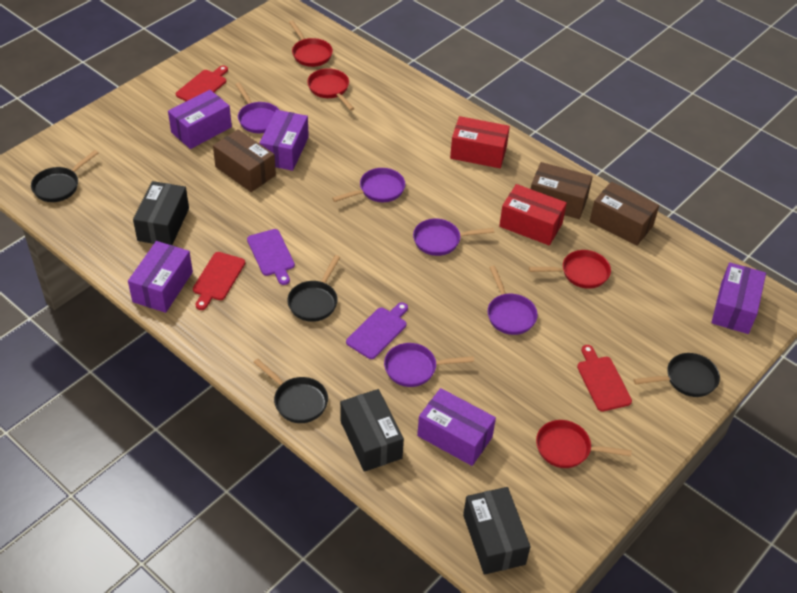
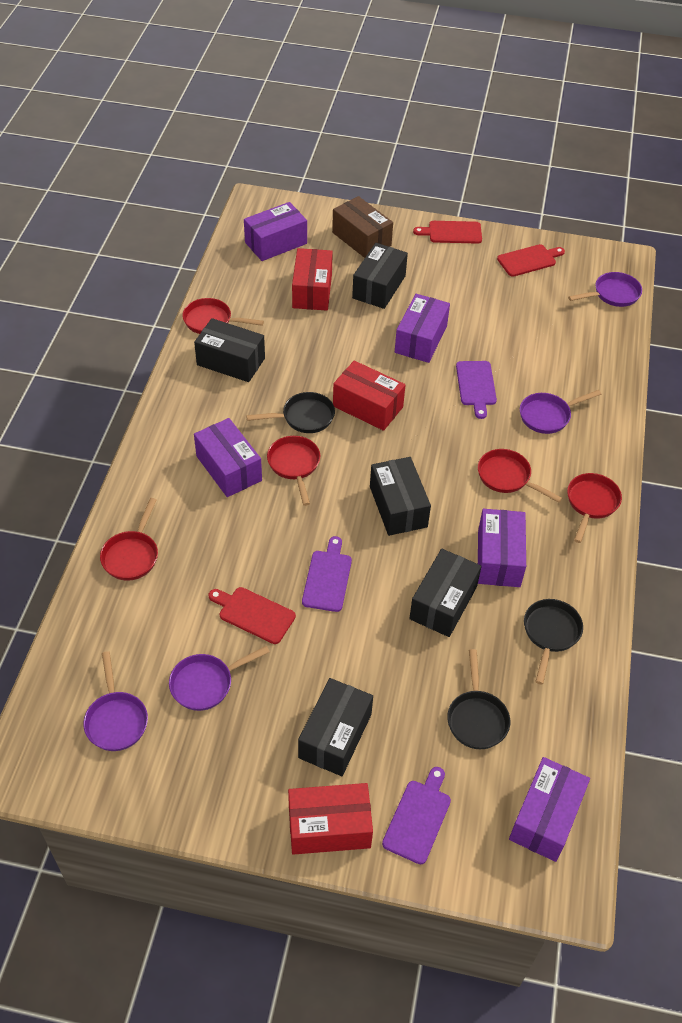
black box: [133,181,189,245] [340,389,404,472] [463,487,531,575] = 3 -> [194,318,265,382] [298,678,373,776] [352,243,408,309] [370,457,431,536] [409,549,482,637] = 5
black pan: [31,150,98,202] [253,359,328,423] [287,255,340,322] [633,353,720,397] = 4 -> [246,392,335,433] [447,649,510,749] [524,599,583,684] = 3
brown box: [213,129,276,192] [531,162,593,219] [590,182,659,246] = 3 -> [332,196,393,258] = 1
purple cutting board: [247,229,295,285] [346,302,408,359] = 2 -> [302,536,352,612] [382,767,451,864] [456,361,497,419] = 3
purple pan: [235,82,279,133] [332,168,405,202] [384,343,474,387] [413,219,494,256] [488,265,538,335] = 5 -> [83,651,148,751] [169,646,270,711] [520,390,601,434] [568,272,642,307] = 4
red box: [450,116,510,168] [499,184,567,246] = 2 -> [288,783,373,855] [292,248,333,310] [333,361,405,431] = 3
red pan: [289,20,333,67] [307,68,354,111] [529,250,611,289] [536,420,632,468] = 4 -> [100,498,158,581] [182,298,264,334] [267,436,320,506] [478,449,562,503] [567,473,622,543] = 5

